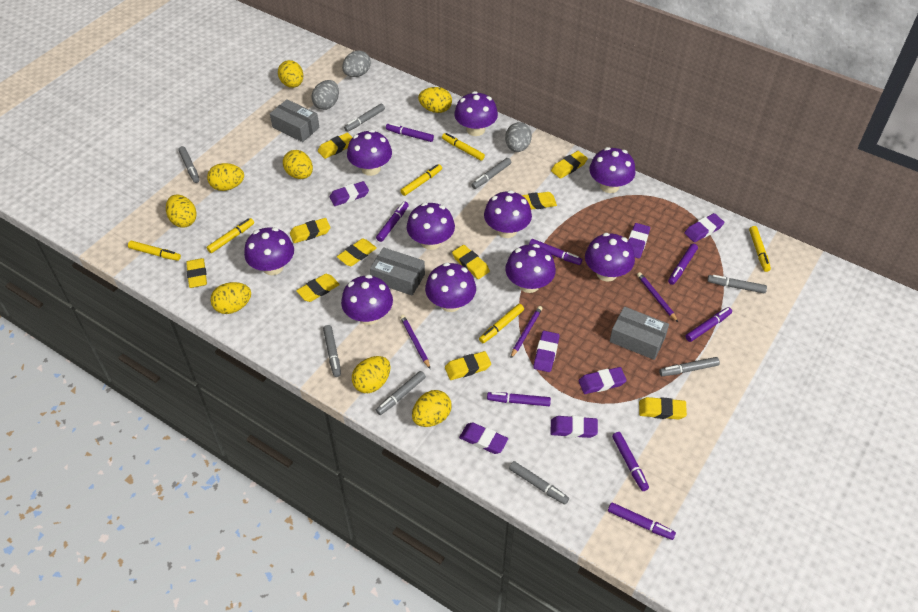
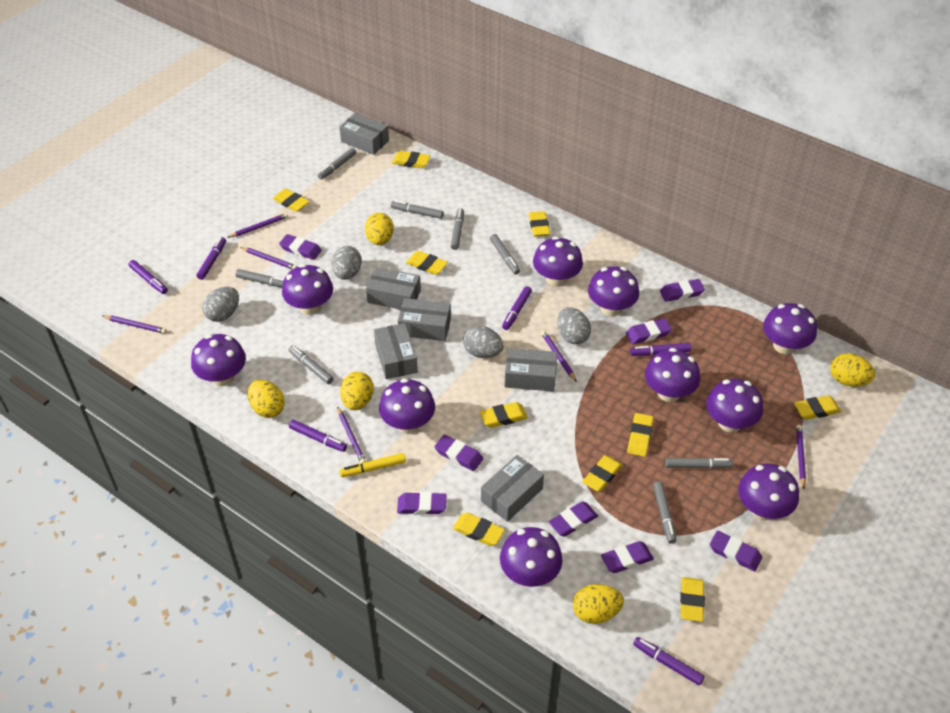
grey box: [270,99,319,142] [370,247,425,296] [610,306,669,360] = 3 -> [339,113,389,155] [366,267,421,310] [374,323,418,379] [398,298,451,341] [481,455,544,522] [505,348,557,392] = 6
grey egg: [312,80,339,110] [342,51,371,77] [505,122,532,152] = 3 -> [202,287,239,322] [332,246,362,280] [463,326,504,358] [557,307,591,344] = 4
purple eraser: [329,181,369,206] [459,423,508,454] [533,331,560,372] [550,416,598,438] [579,367,627,394] [628,223,650,258] [684,213,725,242] = 7 -> [279,234,322,260] [397,492,446,515] [435,435,483,471] [549,502,598,537] [601,541,654,573] [626,318,672,344] [660,279,705,302] [710,531,762,571] = 8
purple marker: [376,202,409,242] [386,123,434,142] [487,392,551,406] [529,239,582,265] [608,502,676,540] [612,432,649,491] [668,244,698,285] [685,307,732,342] = 8 -> [129,260,168,294] [196,237,226,280] [289,420,347,452] [502,286,532,330] [630,343,691,356] [633,637,705,686] = 6
purple pencil: [400,315,430,369] [510,306,543,359] [637,272,678,322] = 3 -> [103,316,167,334] [227,213,288,238] [240,247,297,269] [338,407,366,464] [541,330,577,382] [796,425,806,489] = 6
yellow egg: [166,195,197,228] [207,163,244,191] [210,282,251,314] [278,60,304,88] [283,150,313,179] [352,356,391,393] [412,390,452,427] [418,87,452,113] = 8 -> [248,380,285,418] [340,372,374,410] [365,213,394,245] [573,584,624,624] [830,353,875,387] = 5
yellow marker: [128,241,181,261] [206,218,254,253] [400,164,442,196] [442,133,485,161] [479,304,524,343] [749,226,771,272] = 6 -> [340,453,406,477] = 1

